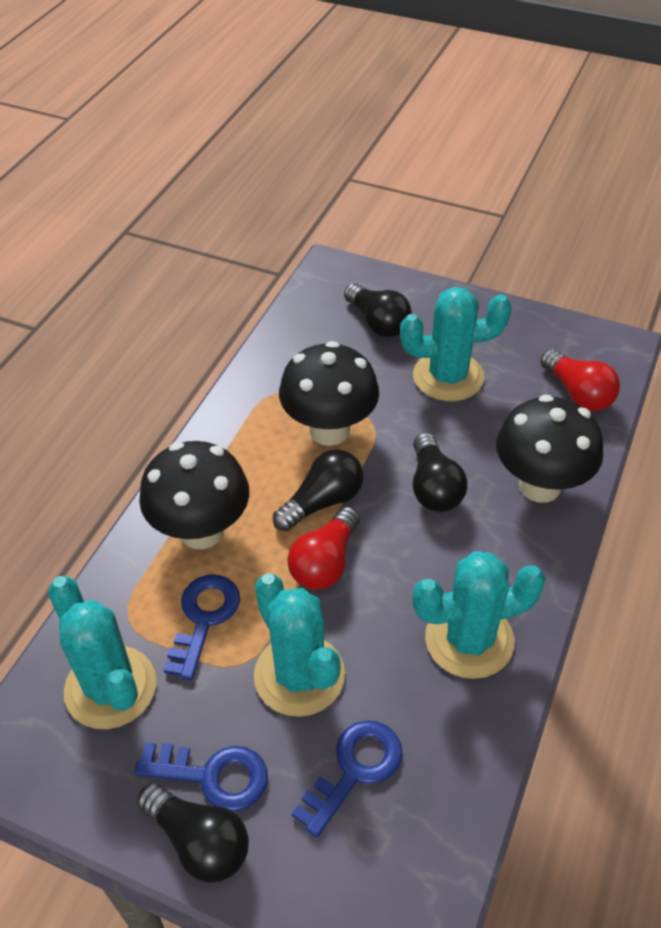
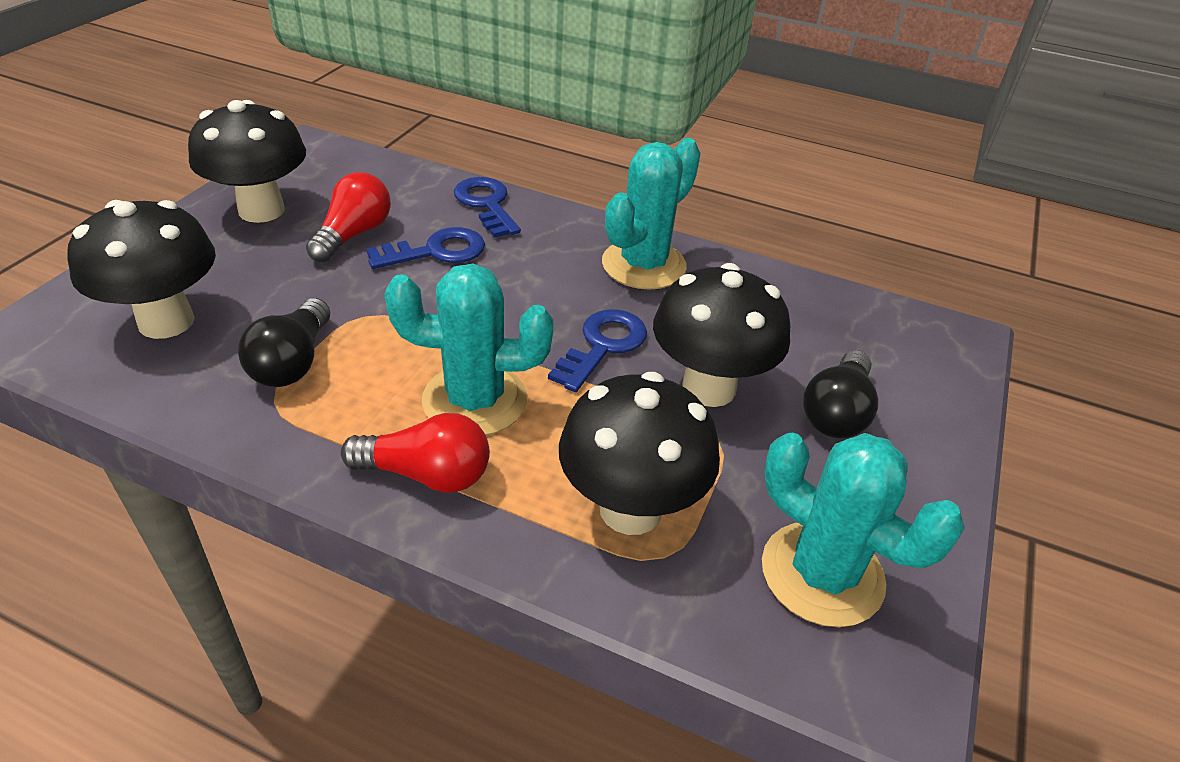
black light bulb: [137,783,249,883] [273,449,363,531] [344,283,412,337] [413,433,468,512] = 4 -> [238,298,330,387] [803,350,878,438] = 2
black mushroom: [139,441,249,549] [279,341,379,446] [496,394,603,503] = 3 -> [67,200,216,339] [188,100,306,223] [559,372,720,535] [653,263,790,407] = 4
turquoise cactus: [48,576,156,729] [254,573,345,717] [400,287,512,401] [412,551,546,679] = 4 -> [384,264,554,435] [602,138,701,290] [762,432,965,627] = 3

